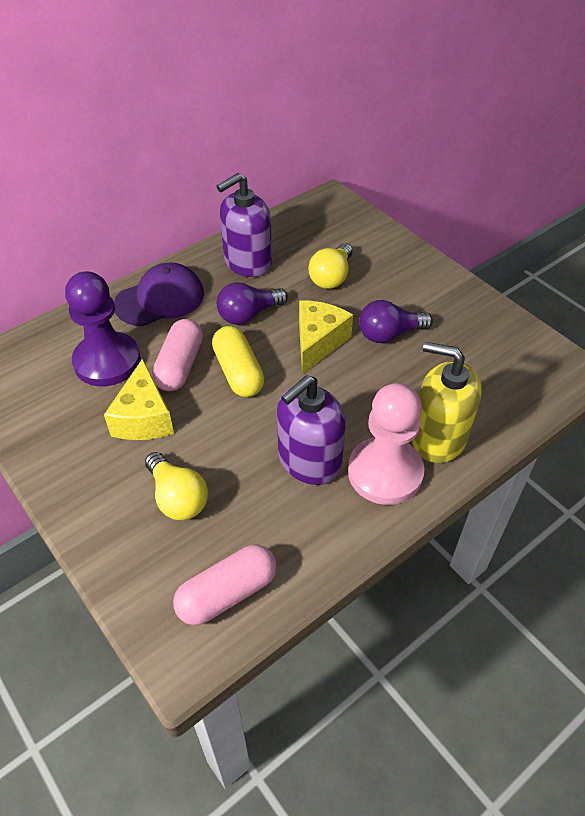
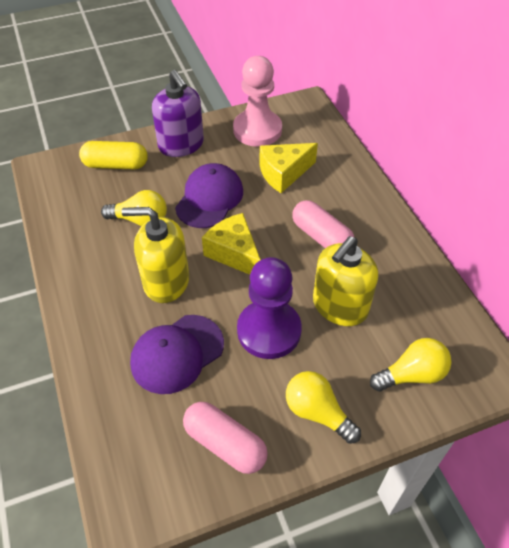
purple cap: [114,263,204,326] = 1 -> [130,315,224,394] [175,163,243,228] = 2
purple light bulb: [217,282,288,325] [359,300,433,343] = 2 -> none = 0
purple soap dispenser: [217,173,272,277] [277,375,346,485] = 2 -> [152,70,204,157] = 1
yellow light bulb: [145,452,208,520] [308,243,353,289] = 2 -> [101,190,167,226] [286,371,361,444] [370,338,452,392] = 3
yellow soap dispenser: [412,342,482,463] = 1 -> [122,207,189,303] [313,236,378,326] = 2

